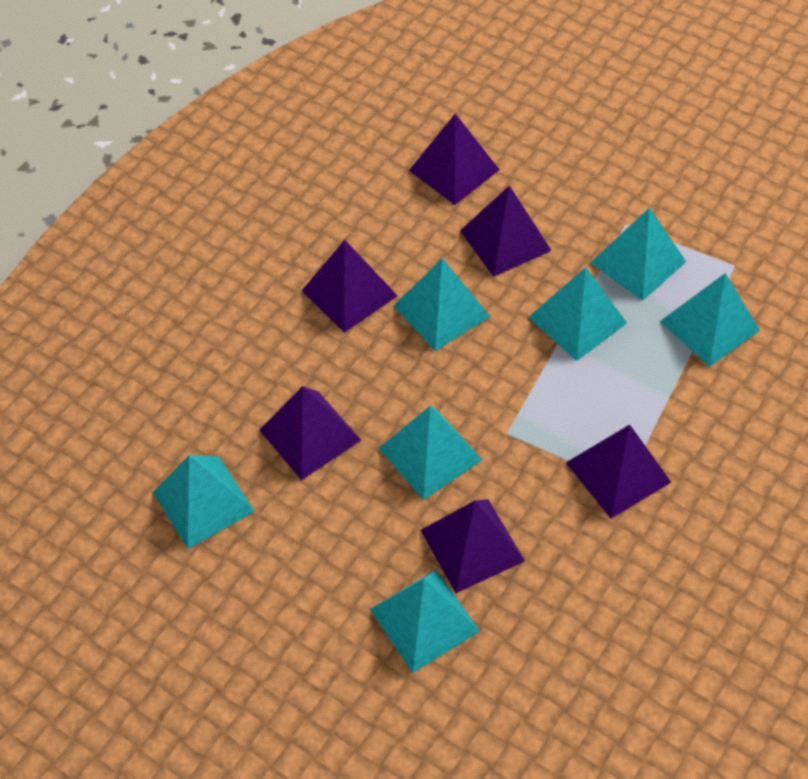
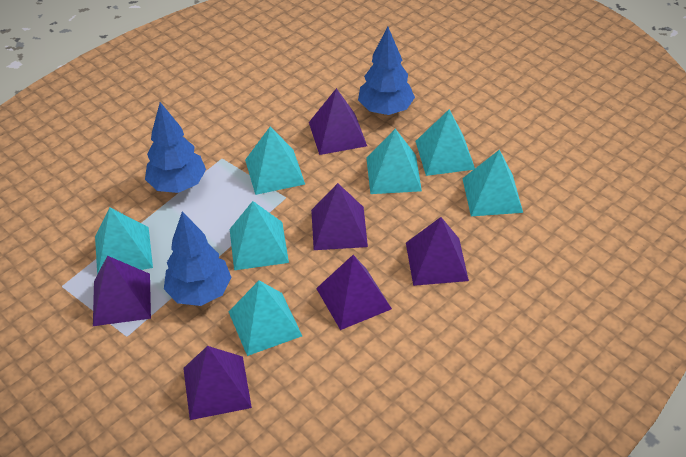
blue tree: none = 0 -> [145,102,206,193] [164,211,232,306] [358,26,415,115] = 3

